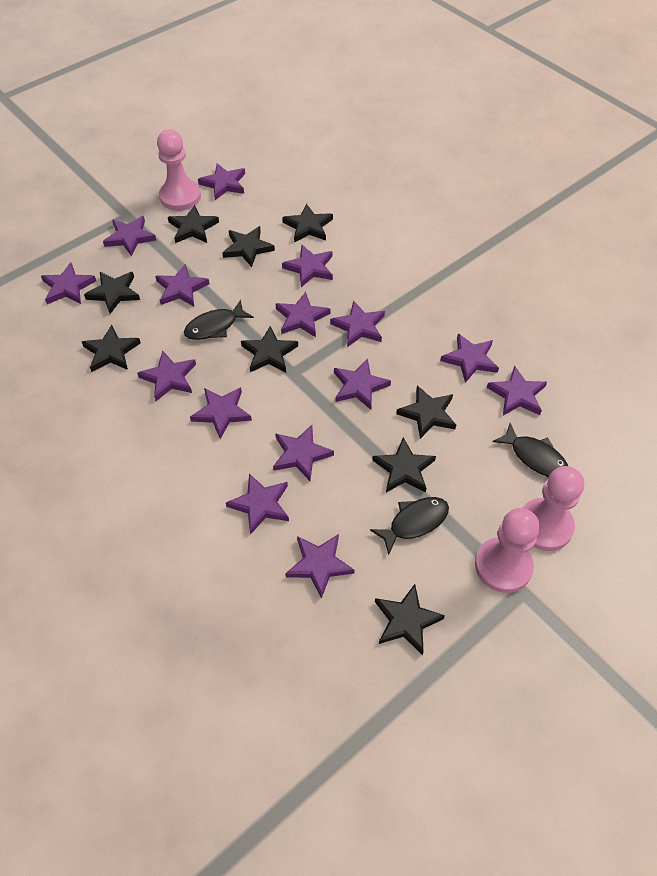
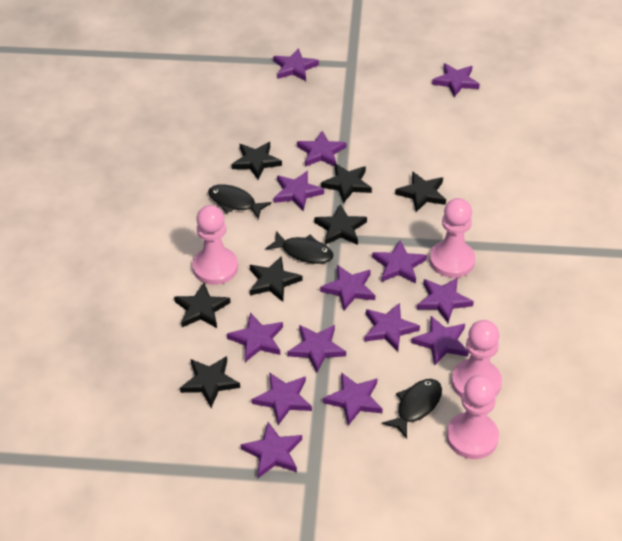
black star: [82,325,141,372] [84,272,140,314] [168,205,219,243] [222,226,275,267] [241,326,298,372] [282,204,333,243] [372,437,436,493] [375,584,445,655] [396,385,456,439] = 9 -> [174,283,231,328] [180,356,240,407] [231,142,282,179] [250,256,302,302] [314,204,367,245] [321,163,372,203] [395,171,446,212] = 7
pink pawn: [157,130,201,211] [475,508,540,593] [522,466,584,551] = 3 -> [192,205,238,285] [429,198,476,278] [446,375,499,459] [451,320,502,398] = 4
purple star: [41,262,96,304] [103,216,156,256] [137,350,196,401] [155,264,210,307] [190,387,252,439] [198,163,245,200] [226,473,289,535] [273,425,334,481] [276,292,330,337] [282,245,333,287] [285,534,355,599] [330,300,385,347] [334,358,391,410] [440,333,499,383] [487,365,547,415] = 15 -> [227,313,283,362] [241,422,302,478] [252,372,312,425] [273,48,319,81] [274,171,324,211] [288,325,346,372] [297,131,346,167] [320,265,375,310] [323,372,383,426] [364,303,420,352] [372,241,427,284] [411,316,469,366] [417,277,474,323] [432,63,480,97] = 14

